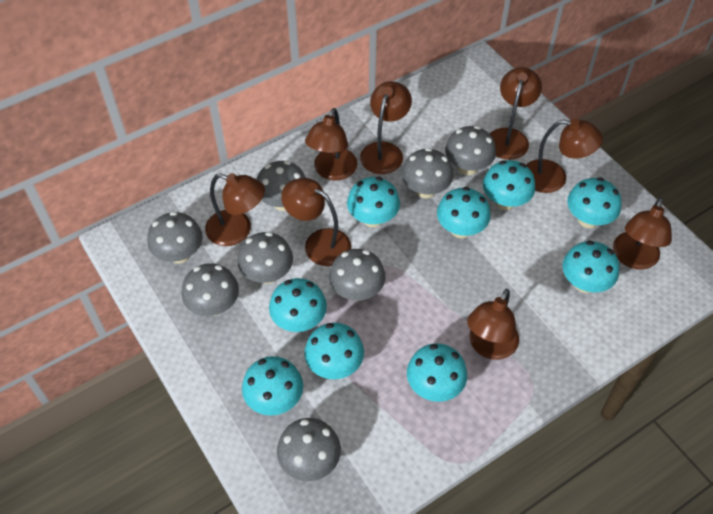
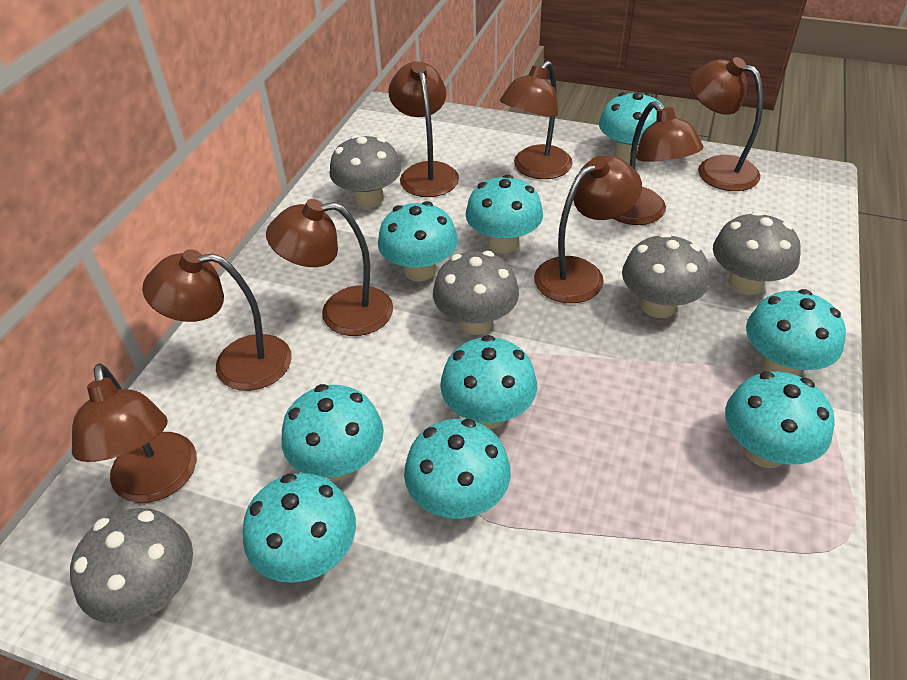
grey mushroom: [147,211,203,264] [182,263,239,316] [238,232,293,284] [257,161,306,211] [277,418,341,481] [329,249,386,301] [402,148,453,198] [445,126,496,175] = 8 -> [70,508,193,624] [329,135,401,208] [433,251,519,335] [622,233,709,318] [713,211,801,295] = 5

